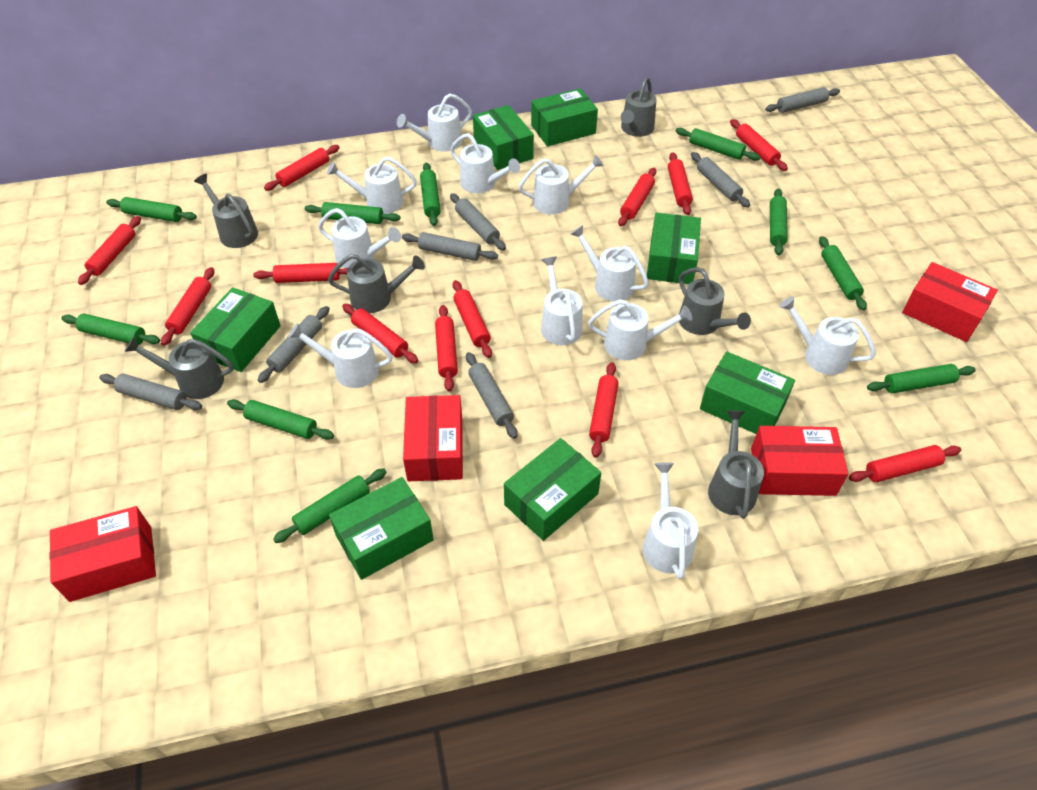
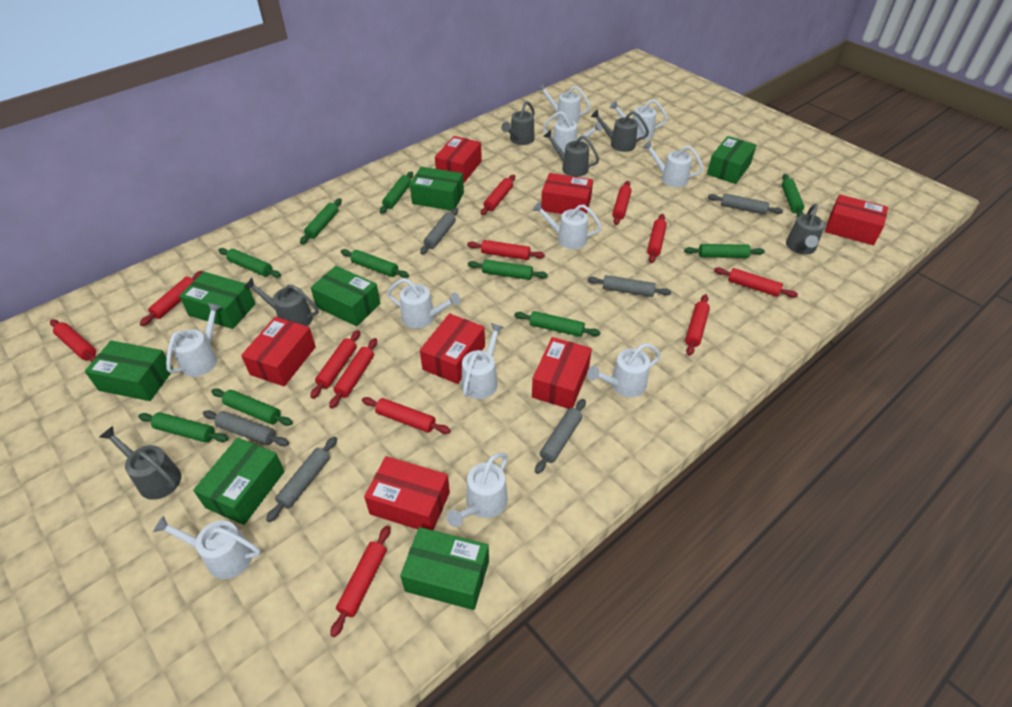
grey rolling pin: [99,374,202,410] [258,306,330,383] [402,232,498,261] [450,193,506,251] [466,352,518,439] [691,152,750,207] [765,87,840,113] = 7 -> [203,410,289,446] [266,437,337,522] [420,208,458,254] [535,399,586,474] [587,275,671,297] [708,193,783,215] = 6
red box: [50,506,156,602] [403,395,463,481] [751,426,849,496] [902,262,998,342] = 4 -> [241,317,316,386] [364,456,450,530] [420,313,485,384] [435,136,482,183] [532,337,592,409] [541,173,593,214] [825,194,888,245] = 7

